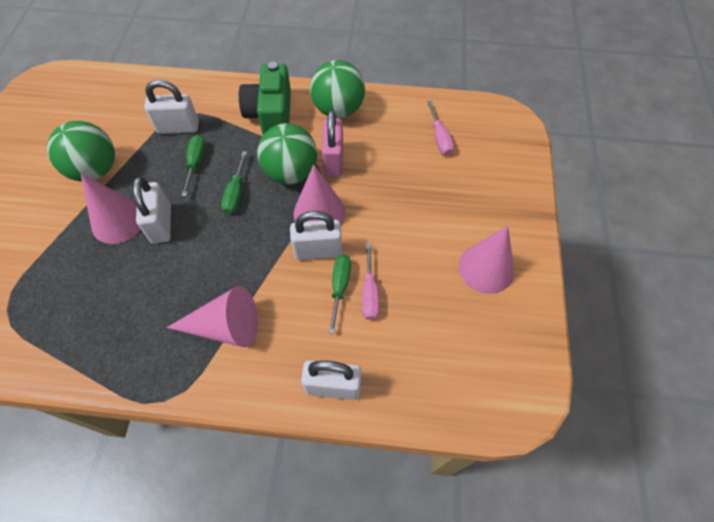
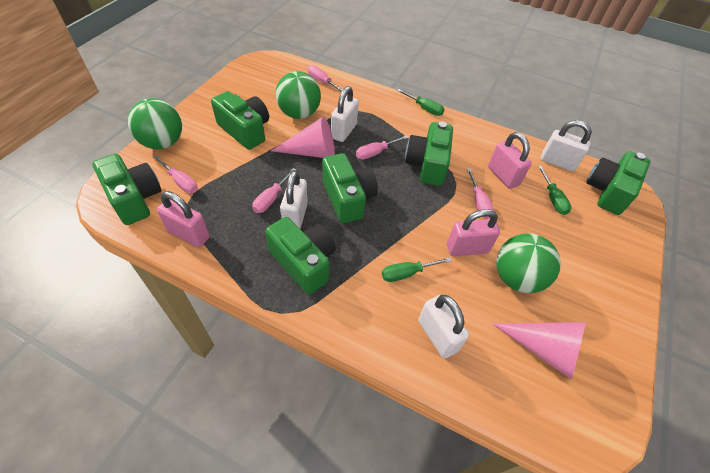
green camera: [239,62,291,135] = 1 -> [93,154,161,225] [211,91,269,150] [265,217,336,294] [322,153,378,223] [405,121,453,186] [586,151,651,215] = 6
pink cone: [81,173,141,244] [166,286,258,347] [294,164,346,225] [459,225,514,294] = 4 -> [271,117,335,158] [493,322,586,380] = 2
pink padlock: [322,110,343,177] = 1 -> [157,191,210,247] [447,209,500,256] [488,132,532,189] = 3
pink screwdriver: [362,243,379,320] [427,100,454,156] = 2 -> [153,156,198,193] [252,168,297,213] [308,65,343,92] [356,135,409,160] [467,168,494,219] = 5

